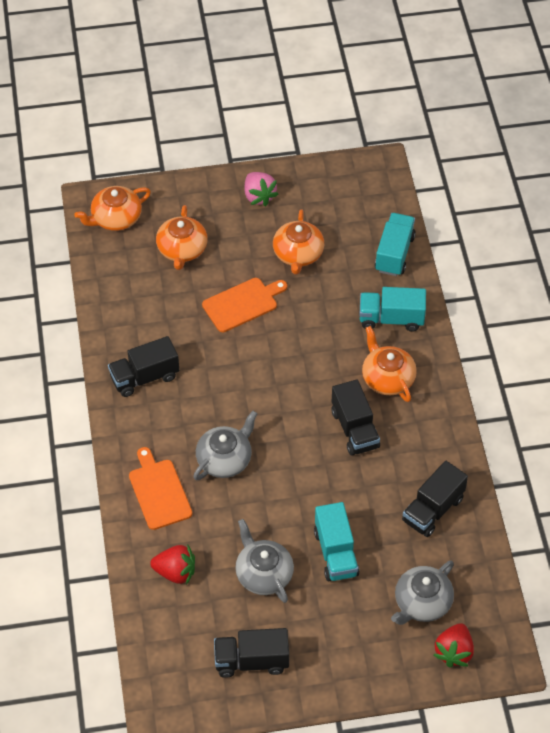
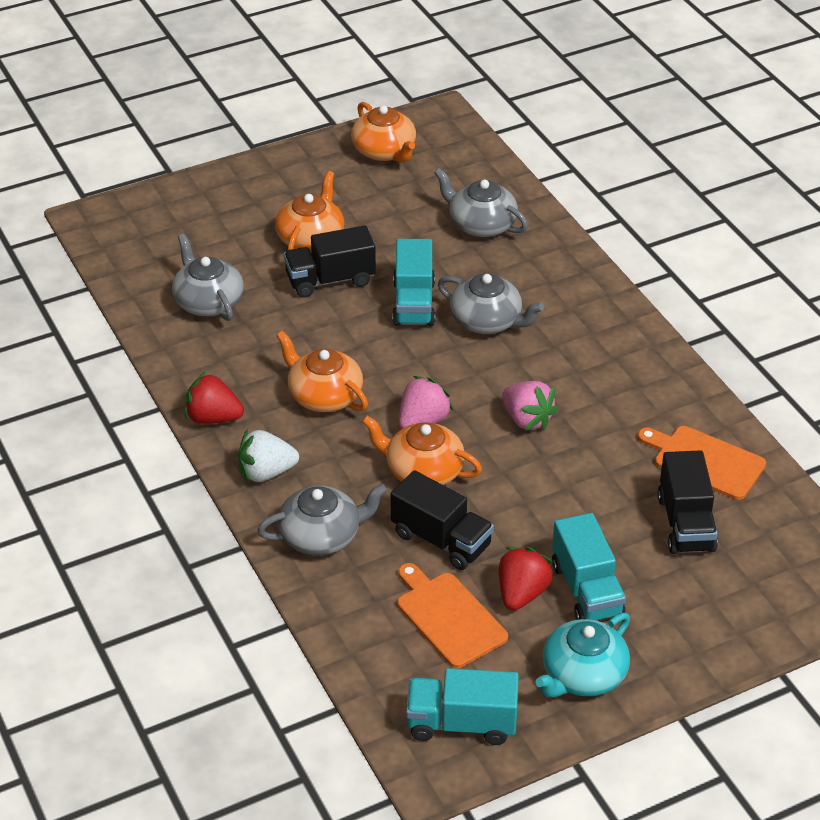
black truck: [108,336,179,397] [214,628,289,678] [331,379,380,456] [402,461,468,537] = 4 -> [284,225,376,298] [391,470,494,570] [657,450,718,554] = 3
grey teapot: [193,411,258,480] [235,519,294,603] [391,560,454,625] = 3 -> [172,234,244,321] [257,484,387,556] [435,168,528,237] [438,274,544,334] = 4
pink strawberry: [245,172,278,207] = 1 -> [399,376,453,429] [502,381,558,431] = 2
turquoise teapot: none = 0 -> [535,613,630,698] = 1
white strawberry: none = 0 -> [238,430,299,482] = 1

